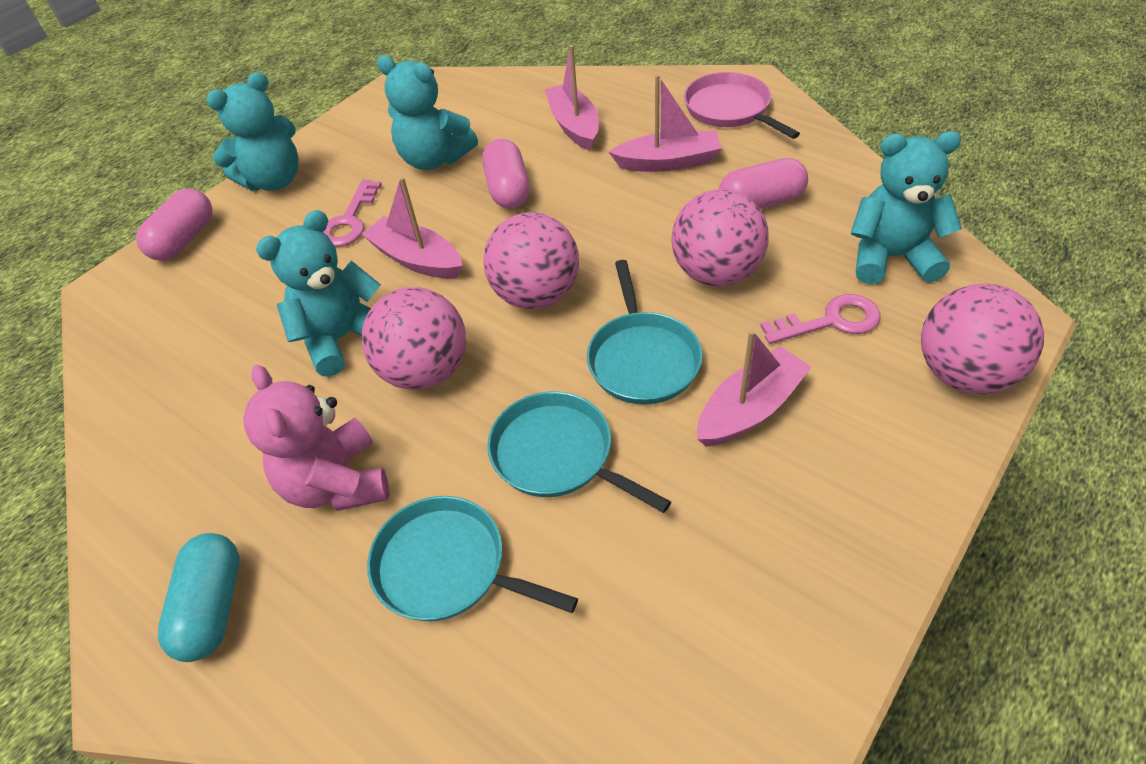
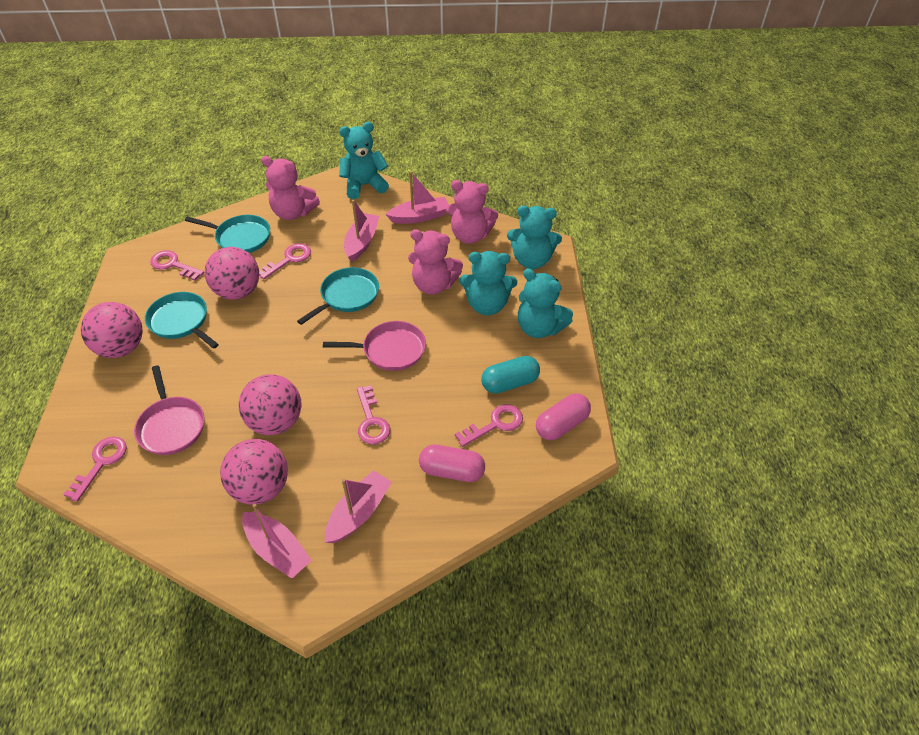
pink capsule: [136,188,212,261] [482,139,530,208] [719,158,808,209] = 3 -> [419,445,485,482] [536,393,591,440] = 2
pink key: [323,180,382,247] [760,294,880,344] = 2 -> [63,437,127,502] [150,250,204,281] [259,243,311,279] [357,385,391,444] [455,404,523,447] = 5
pink pan: [684,72,800,139] = 1 -> [134,365,205,455] [323,321,426,371] = 2
pink teddy bear: [244,365,389,511] = 1 -> [261,156,320,220] [408,229,463,295] [446,180,498,244] = 3

